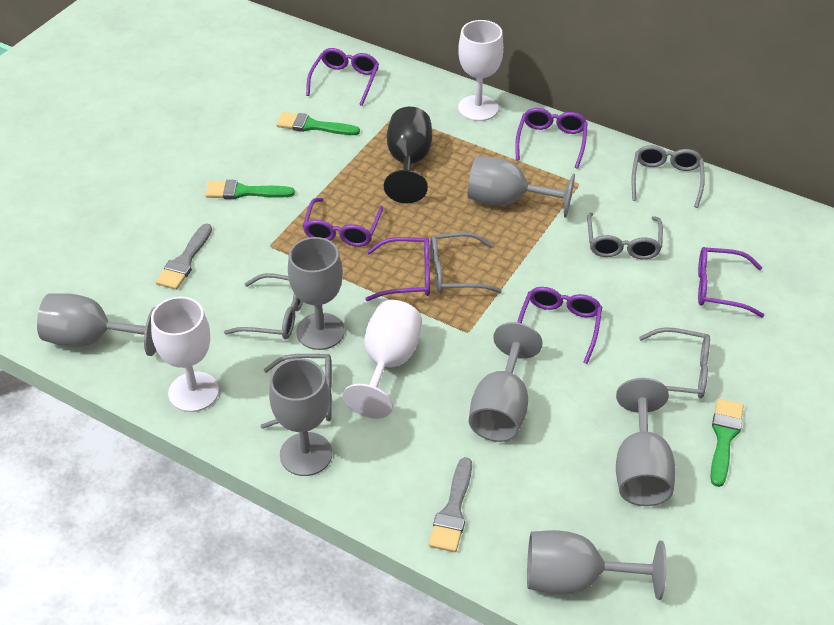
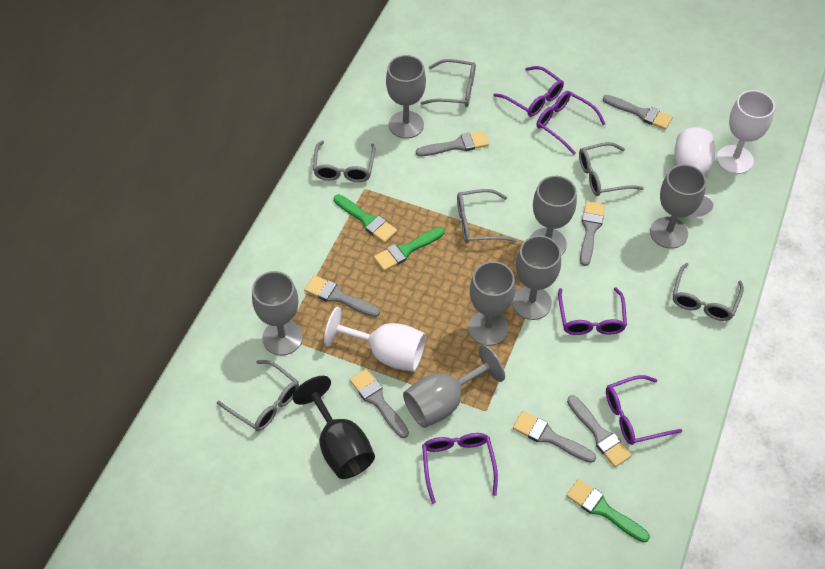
grey brush: [156,224,212,290] [429,457,472,552] = 2 -> [304,275,380,317] [349,369,409,438] [416,131,489,156] [513,411,596,463] [567,395,632,467] [580,201,605,266] [603,95,673,130] = 7
purple glasses: [303,198,383,247] [306,48,379,106] [365,237,430,301] [515,108,588,169] [517,287,602,364] [698,247,764,318] = 6 -> [422,433,498,504] [493,66,564,117] [536,91,605,155] [558,287,627,335] [606,375,683,445] = 5

